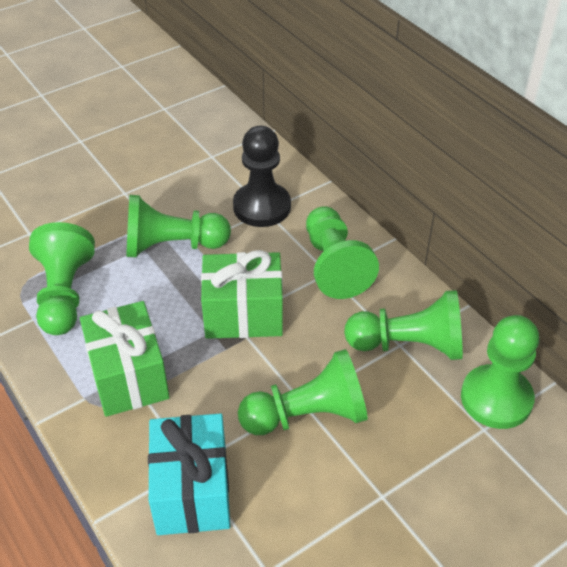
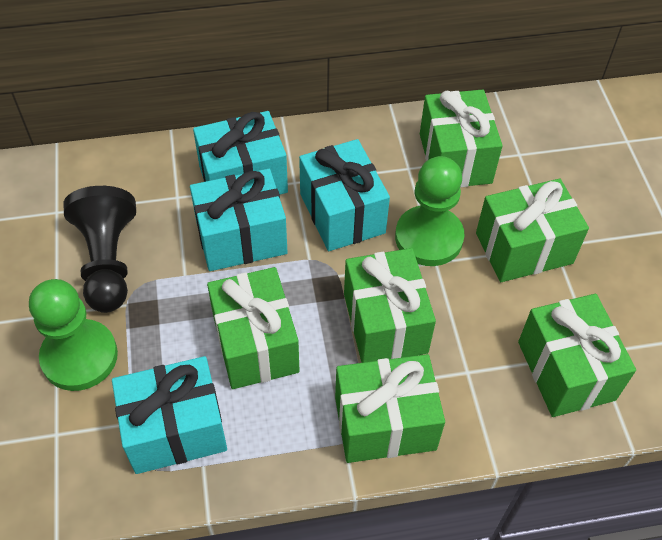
green gift: [80,301,170,417] [201,250,283,339] = 2 -> [207,267,299,389] [335,354,445,463] [344,248,436,363] [420,89,503,188] [476,179,589,282] [518,294,636,417] = 6
green pawn: [29,222,95,335] [126,195,231,257] [238,349,368,435] [306,206,379,299] [344,290,463,360] [461,315,539,429] = 6 -> [29,279,118,391] [395,156,464,266] = 2
turquoise gift: [148,413,230,535] = 1 -> [112,356,227,474] [190,169,288,271] [193,111,288,195] [299,139,390,251] = 4

